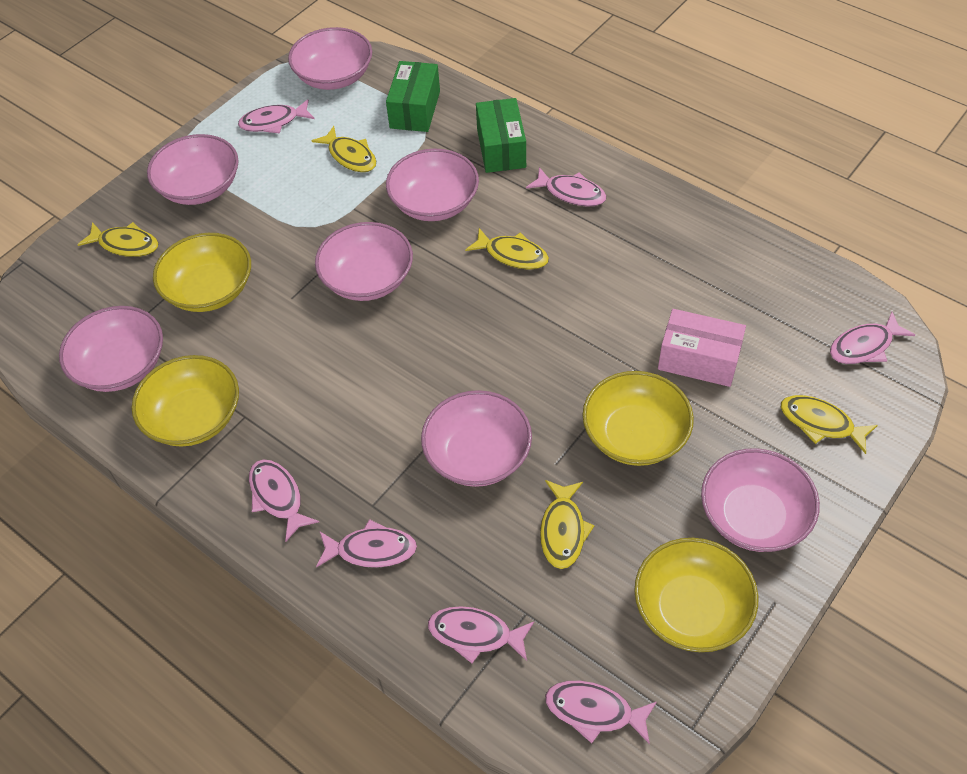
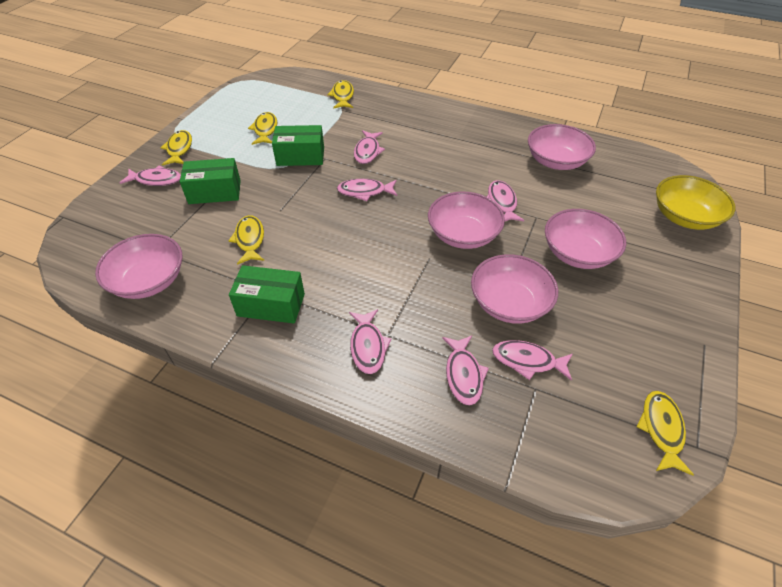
green box: [386,61,440,132] [476,98,526,173] = 2 -> [180,158,241,204] [229,265,305,323] [272,125,324,166] = 3
pink bowl: [59,306,163,392] [147,134,239,205] [288,27,372,90] [315,222,413,301] [386,148,479,221] [421,390,532,487] [701,448,820,552] = 7 -> [95,234,182,299] [428,192,505,249] [471,254,558,324] [528,124,596,170] [545,209,626,269] = 5
pink box: [658,309,746,387] = 1 -> none = 0
yellow bowl: [132,355,239,447] [153,233,251,312] [583,371,694,466] [634,538,758,652] = 4 -> [656,175,735,230] = 1

